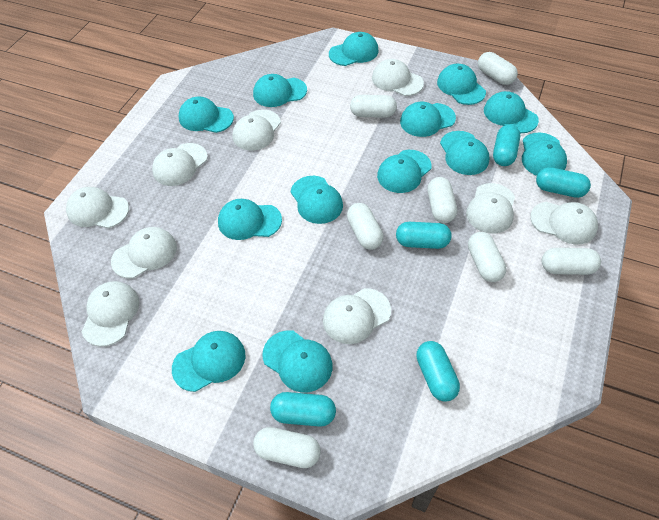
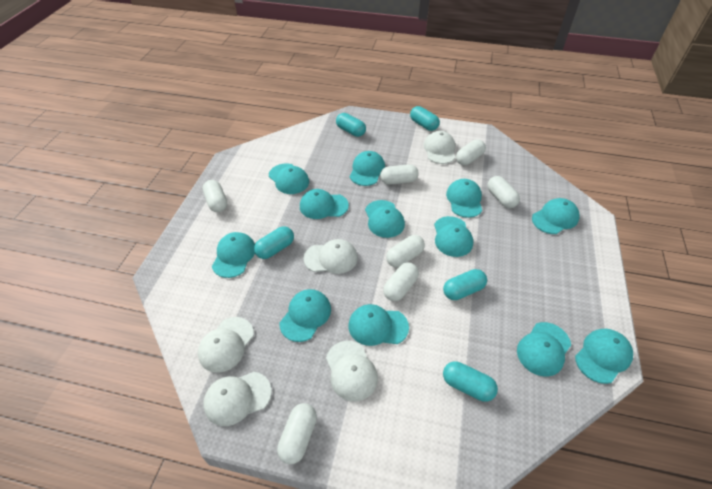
turquoise cap: [172,331,246,392] [179,96,234,133] [218,199,282,240] [253,74,307,107] [262,330,333,392] [291,176,343,224] [329,32,379,66] [377,150,432,193] [400,102,456,137] [437,64,486,105] [440,131,489,175] [484,91,539,133] [522,133,567,176] = 13 -> [212,232,255,278] [269,164,309,194] [280,289,331,342] [300,189,349,219] [348,304,409,346] [349,151,385,186] [365,200,405,238] [434,216,473,257] [446,179,482,218] [517,322,571,377] [532,198,580,234] [575,329,633,384] = 12
white cap: [66,187,129,228] [82,281,139,347] [111,227,177,279] [152,143,208,186] [232,110,281,151] [323,288,391,344] [372,59,424,96] [466,183,515,234] [530,202,598,244] = 9 -> [198,317,254,373] [203,372,272,426] [303,239,358,274] [326,341,378,401] [424,131,455,164] = 5

